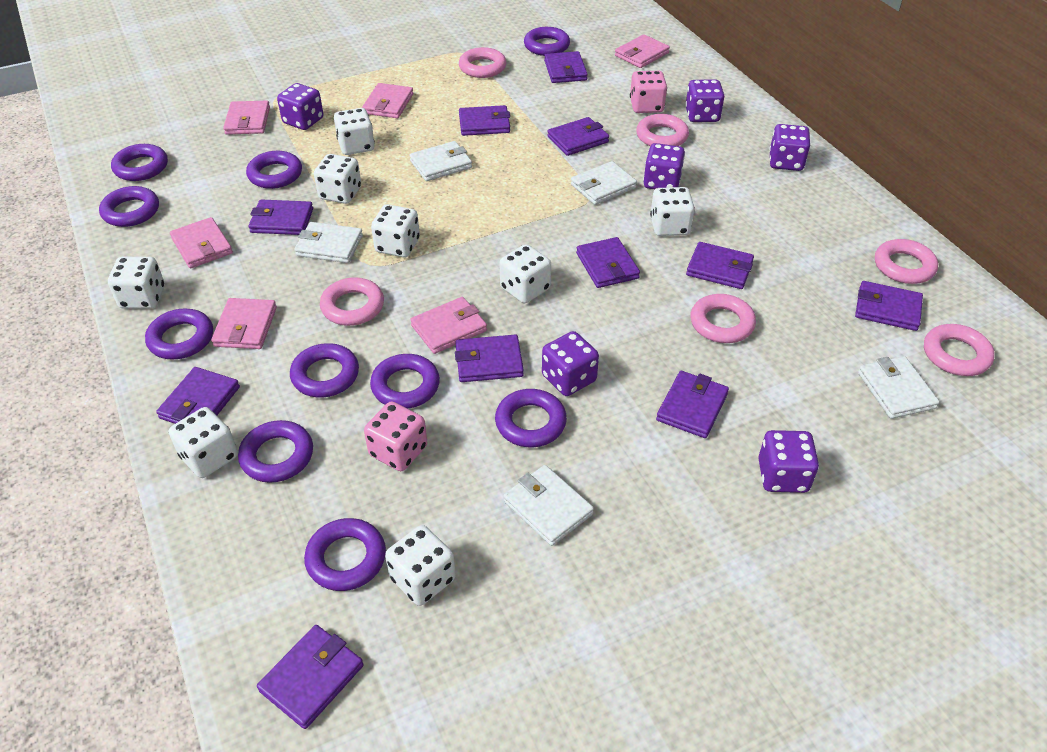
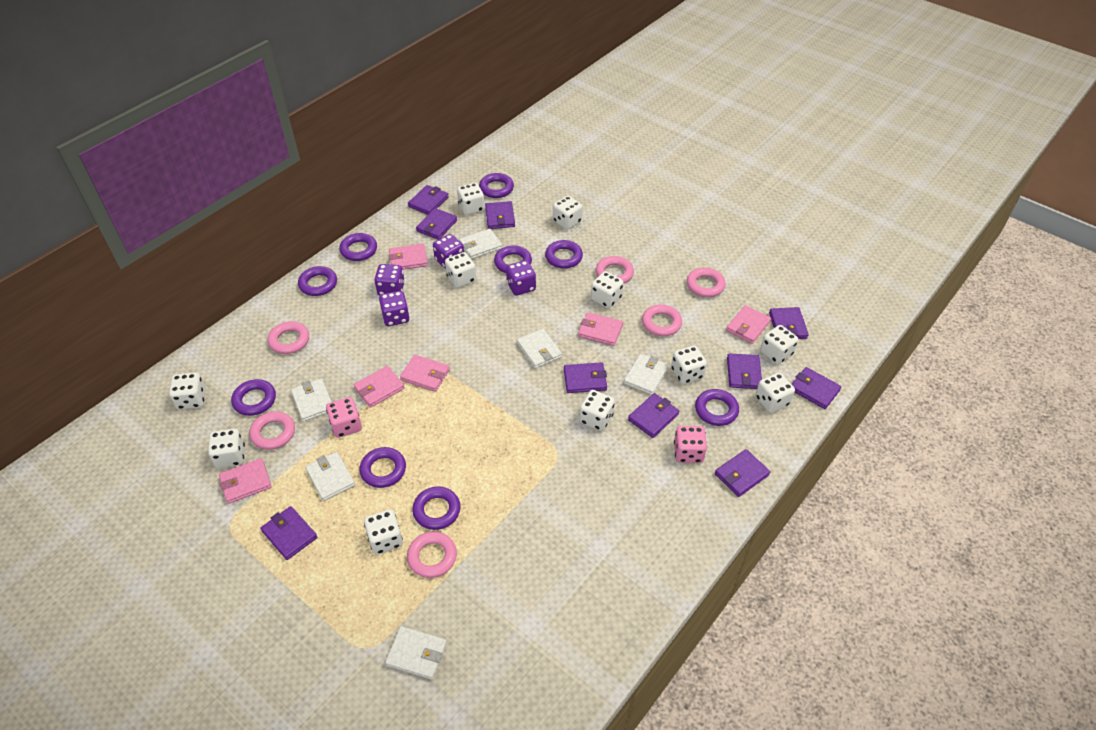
purple dice: [277,83,323,130] [542,331,599,396] [643,143,685,189] [685,79,724,122] [758,430,819,493] [769,124,810,171] = 6 -> [374,264,405,296] [379,291,409,326] [433,234,464,269] [506,260,536,296] = 4
purple ring: [99,186,159,227] [111,144,168,181] [145,309,213,359] [238,420,313,483] [246,151,302,189] [290,343,359,398] [304,518,386,591] [370,354,440,409] [495,389,567,447] [524,27,570,56] = 10 -> [231,379,276,416] [298,266,337,296] [339,233,377,261] [359,447,406,488] [412,486,460,530] [479,173,514,198] [494,245,532,273] [545,240,583,269] [695,389,739,426] = 9
purple wallet: [156,367,240,424] [249,199,313,235] [257,625,364,729] [455,334,524,382] [459,105,510,136] [544,51,588,83] [547,117,609,156] [576,237,640,288] [656,371,729,438] [686,242,754,289] [855,281,923,331] = 11 -> [261,506,317,560] [408,185,449,215] [416,208,457,240] [485,201,515,229] [564,362,607,393] [628,393,679,438] [715,449,770,497] [727,354,762,389] [769,307,809,339] [792,367,842,409] = 10
white dice: [108,257,164,309] [169,407,238,478] [314,154,361,204] [334,108,375,155] [371,204,420,257] [385,525,456,606] [500,244,551,303] [650,187,695,236] = 8 -> [169,372,206,410] [208,429,245,468] [364,509,403,555] [445,252,476,288] [457,183,485,215] [553,196,583,230] [579,390,615,431] [591,271,623,308] [671,345,707,384] [755,373,795,413] [760,325,798,364] = 11
white wallet: [294,222,363,263] [410,141,472,181] [503,465,594,546] [571,161,637,205] [858,356,939,419] = 5 -> [291,379,332,422] [305,452,355,501] [385,626,447,680] [459,229,502,259] [517,329,562,369] [624,354,669,395] = 6

